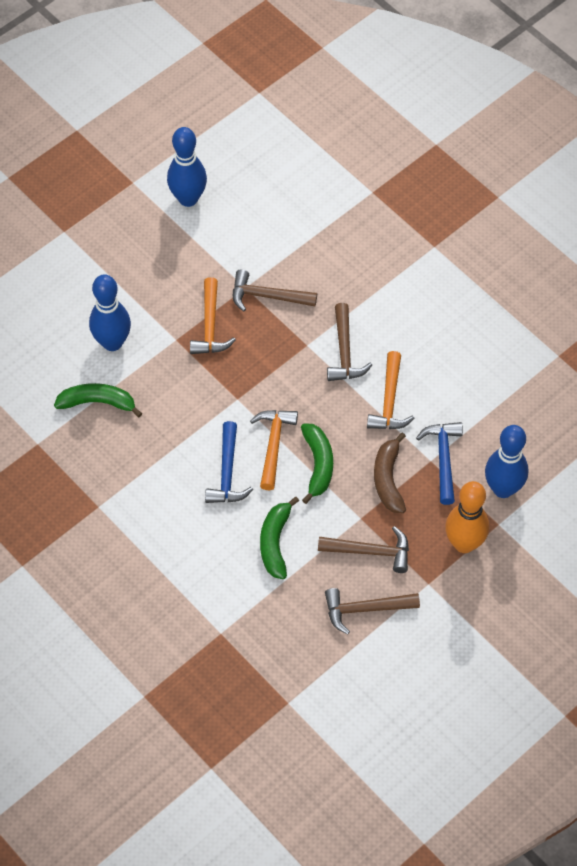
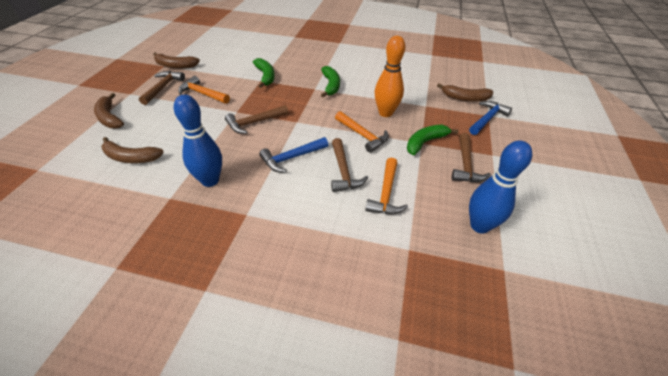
blue bowling pin: [89,275,131,351] [167,127,207,207] [485,425,528,498] = 3 -> [174,94,222,187] [469,141,532,234] = 2
brown banana: [374,432,406,513] = 1 -> [94,93,124,129] [102,137,164,163] [153,53,200,69] [437,83,493,102] = 4

